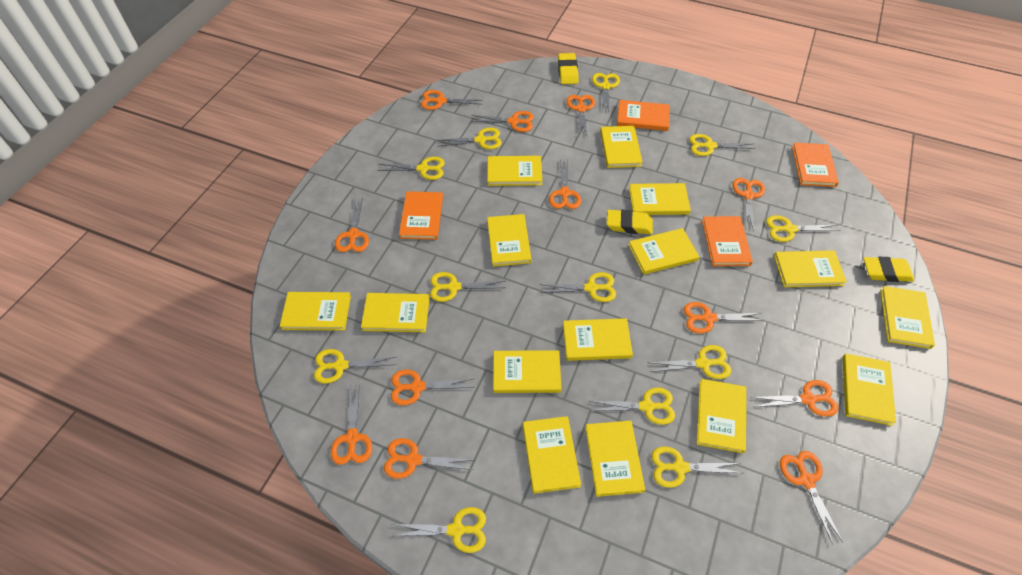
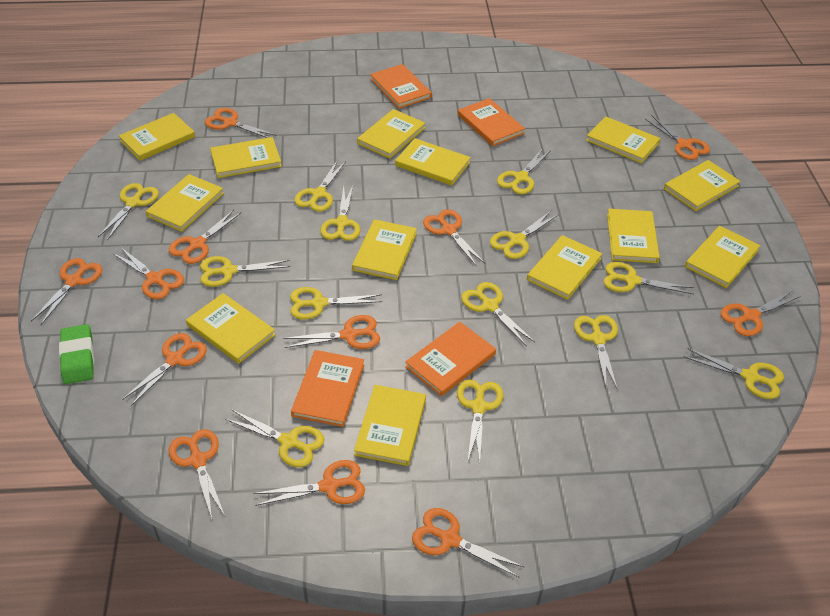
green eraser: none = 0 -> [59,324,94,384] = 1
yellow book: [280,292,351,331] [361,293,430,332] [487,156,542,186] [487,214,531,267] [493,350,561,393] [523,416,581,494] [563,318,633,361] [585,421,645,497] [600,126,643,168] [628,228,699,275] [629,183,691,215] [697,379,746,453] [774,250,847,287] [842,354,896,426] [880,286,935,349] = 15 -> [119,113,195,161] [146,174,224,232] [186,293,276,364] [210,137,282,178] [352,219,417,280] [354,385,426,466] [357,109,425,159] [395,138,471,186] [527,235,602,300] [586,116,661,164] [607,209,660,263] [664,160,741,211] [685,226,760,288] = 13
yellow eraser: [558,53,579,84] [607,210,653,234] [863,257,914,282] = 3 -> none = 0
yellow scissors: [314,349,396,384] [377,157,445,180] [392,507,486,553] [430,272,506,302] [436,128,502,149] [539,272,616,302] [589,388,675,425] [592,73,620,112] [648,345,731,379] [651,447,742,488] [689,134,756,156] [766,215,841,242] = 12 -> [98,183,159,240] [200,256,290,287] [225,410,324,467] [290,287,383,320] [294,160,346,212] [321,186,360,241] [457,379,504,464] [461,282,535,347] [490,211,559,259] [497,148,551,195] [574,315,618,388] [603,262,694,294] [684,348,784,399] = 13

